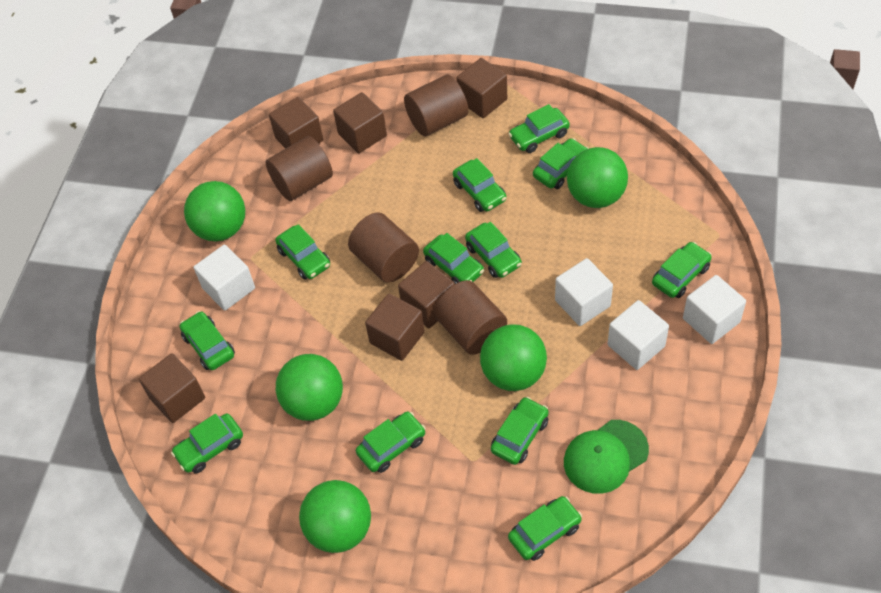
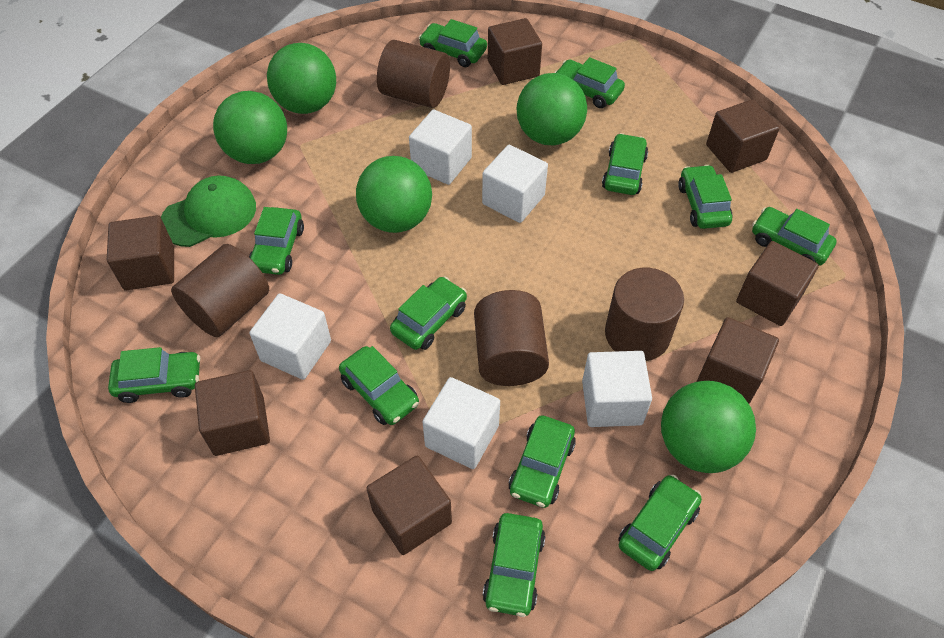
brown cube: [139,353,205,423] [269,97,323,149] [333,92,387,153] [365,294,425,361] [398,261,455,328] [456,58,507,118] = 6 -> [107,215,174,290] [195,370,270,456] [366,456,452,555] [488,18,542,85] [697,317,779,404] [706,99,780,173] [736,241,819,326] = 7
white cube: [194,245,255,311] [555,258,613,326] [608,300,669,370] [683,275,746,344] = 4 -> [249,293,331,380] [409,109,472,185] [423,377,500,469] [482,145,548,223] [582,351,652,427] = 5

